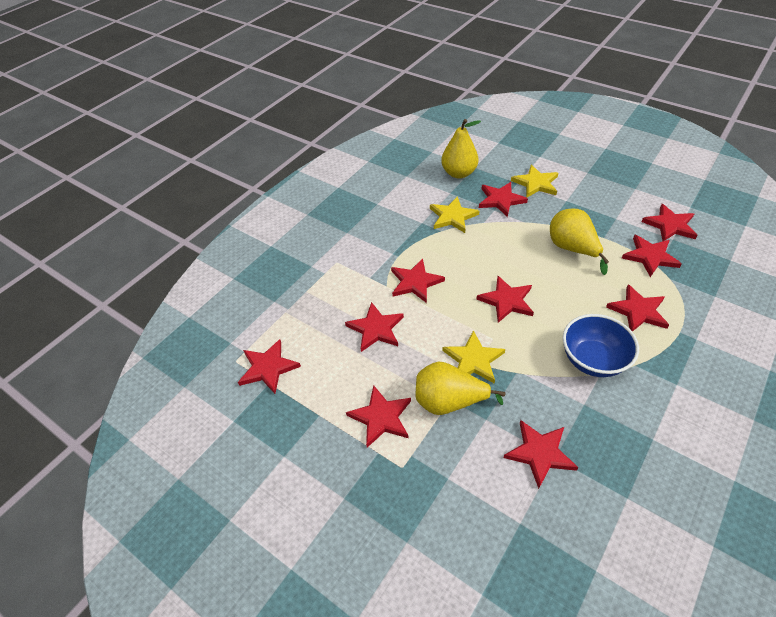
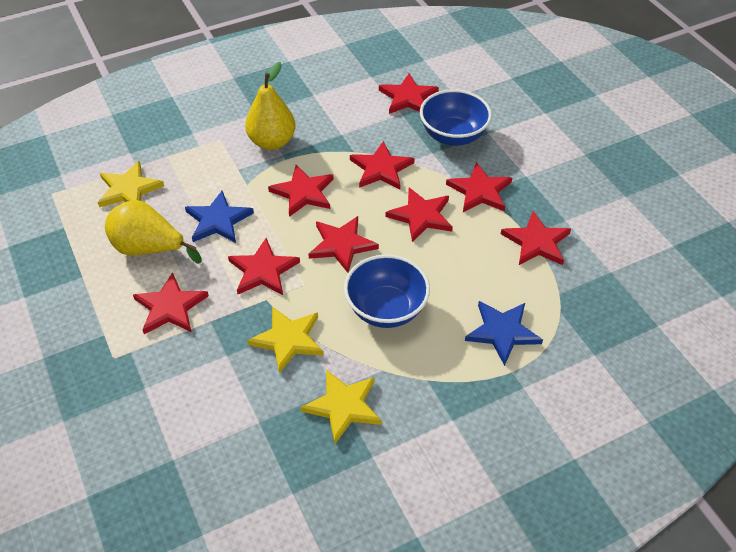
blue bowl: [563,314,639,377] = 1 -> [344,254,430,328] [420,89,492,146] = 2
blue star: none = 0 -> [185,191,254,243] [465,301,543,366] = 2
red star: [238,339,301,394] [345,302,404,352] [346,385,411,447] [391,259,445,303] [476,276,534,323] [479,182,528,217] [503,420,578,489] [606,284,669,332] [622,235,682,277] [642,204,698,241] = 10 -> [133,272,209,334] [228,238,300,295] [268,165,334,217] [308,216,379,273] [350,141,415,189] [379,73,439,114] [386,188,453,242] [446,162,512,212] [501,211,571,265] = 9
yellow pear: [415,361,506,415] [441,119,481,179] [550,209,609,275] = 3 -> [105,200,201,264] [245,62,296,150] = 2

